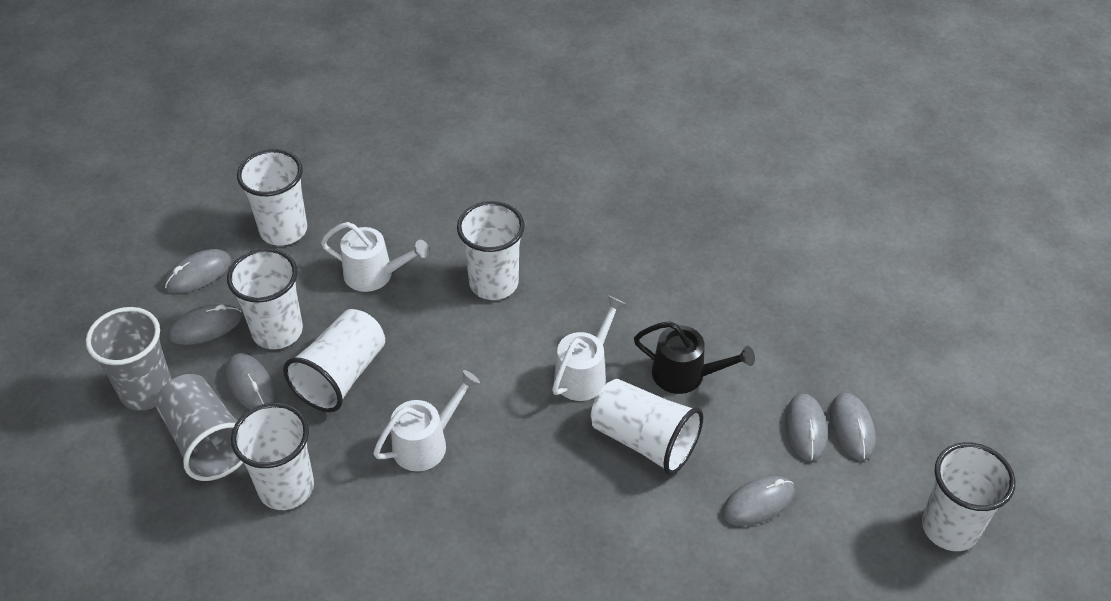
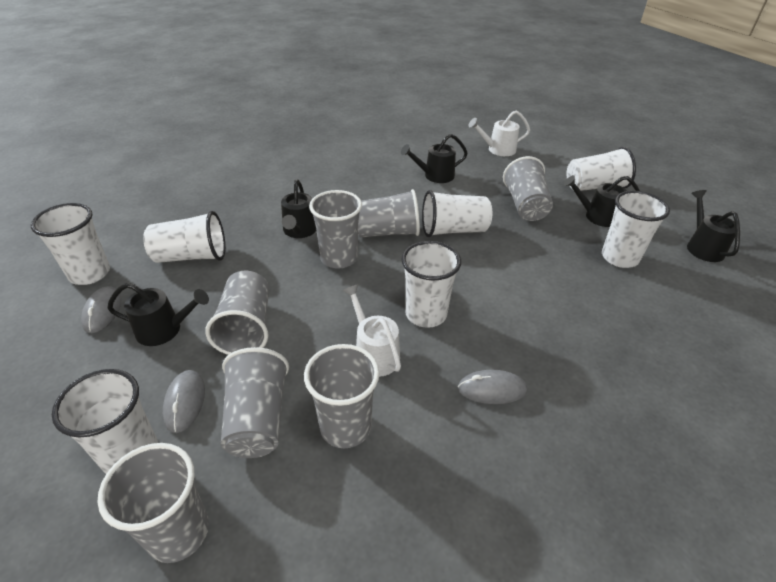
black watering can: [634,321,755,394] = 1 -> [107,283,209,346] [281,180,317,238] [401,134,468,183] [564,175,640,227] [687,190,740,262] = 5
grey cup: [86,307,172,411] [155,374,243,481] = 2 -> [98,443,209,563] [205,271,269,355] [221,347,289,458] [304,344,379,448] [309,190,362,269] [358,189,420,237] [503,156,553,221] = 7
grey mouse: [165,249,232,293] [169,303,242,345] [226,353,274,410] [722,476,795,526] [785,393,828,462] [830,393,876,460] = 6 -> [81,286,122,333] [163,370,205,433] [458,370,527,404] = 3
white watering can: [321,222,430,292] [373,370,480,471] [552,296,626,401] = 3 -> [342,284,401,377] [468,110,530,156] = 2

